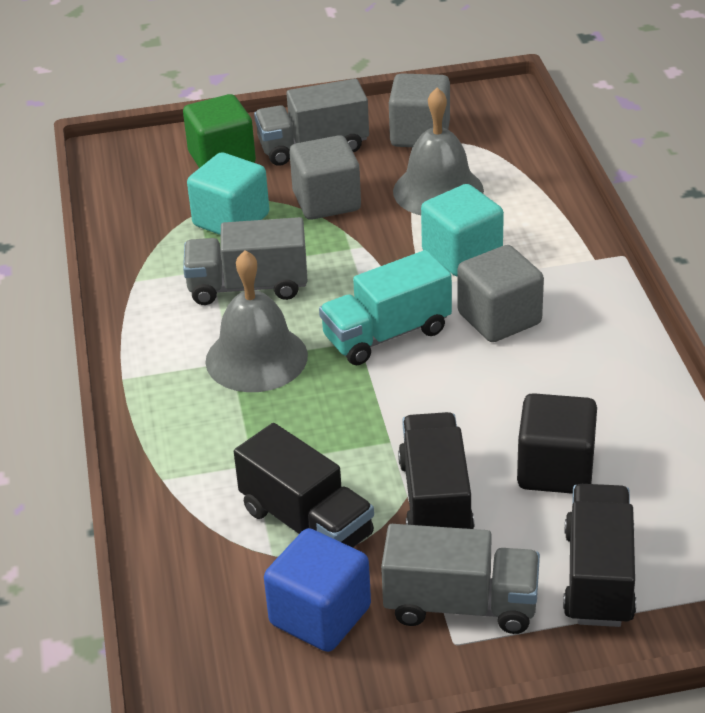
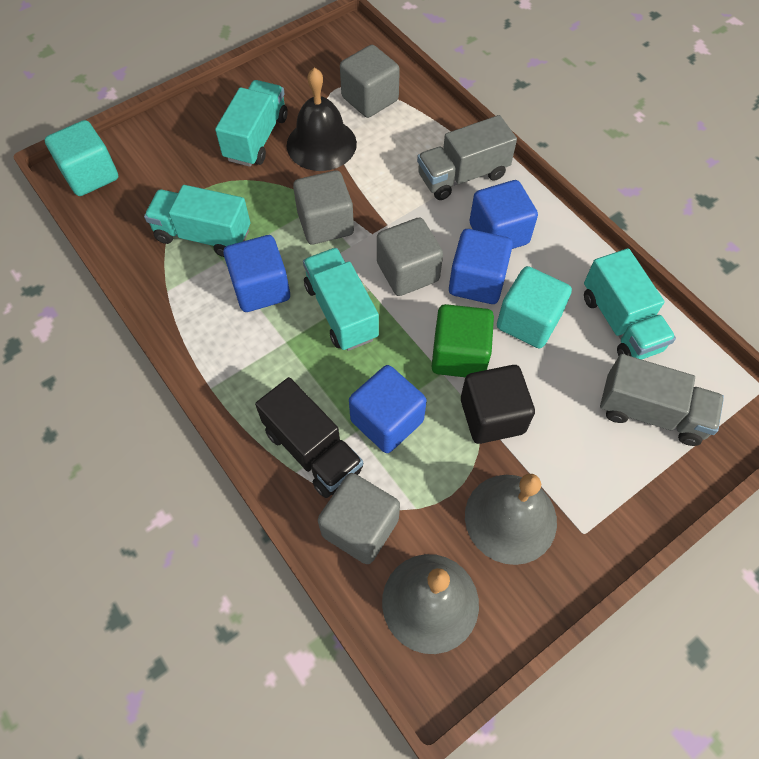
black bell: none = 0 -> [287,67,357,171] = 1
black truck: [234,423,374,548] [398,412,474,529] [563,484,636,627] = 3 -> [255,377,363,498] = 1
blue cube: [264,528,371,652] = 1 -> [223,235,290,312] [349,365,427,453] [449,229,513,304] [469,180,538,249] = 4
grey cube: [289,135,361,220] [389,73,450,147] [458,245,544,342] = 3 -> [293,170,354,245] [318,473,400,564] [340,45,400,118] [377,217,443,296] = 4
grey truck: [183,217,307,305] [254,79,369,166] [381,524,540,634] = 3 -> [417,115,517,200] [600,354,724,446] = 2
turquoise truck: [319,250,452,365] = 1 -> [144,185,250,257] [215,80,288,167] [303,248,379,351] [584,248,676,359] = 4

